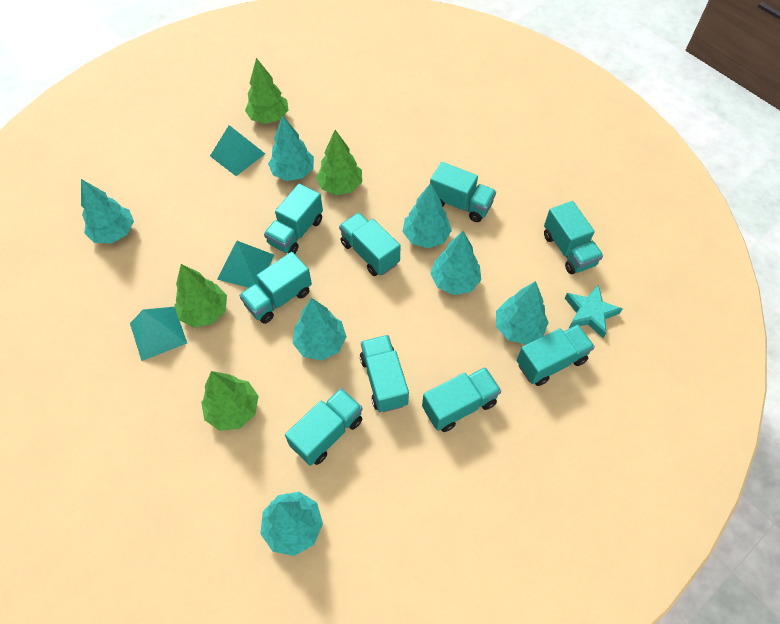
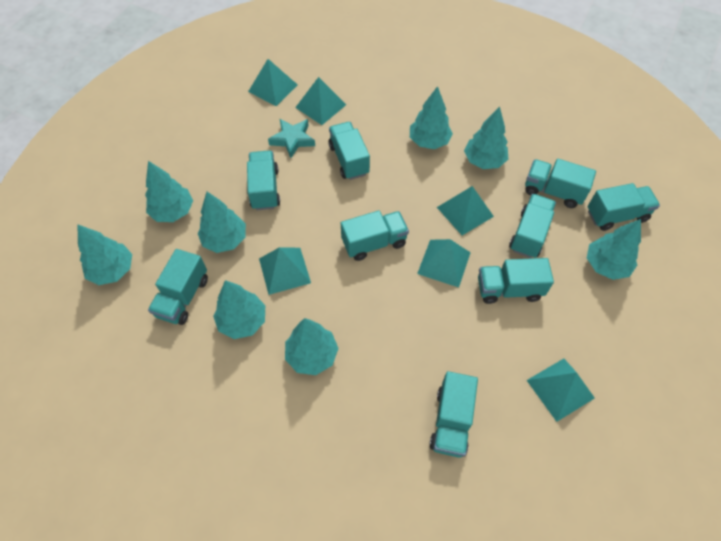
green tree: [174,264,227,327] [201,371,258,431] [245,58,289,124] [316,130,362,195] = 4 -> none = 0
turquoise pyramid: [130,307,187,361] [210,125,265,176] [217,241,274,288] = 3 -> [248,59,298,106] [259,247,311,295] [295,77,346,125] [417,239,471,287] [437,186,494,235] [527,359,595,422] = 6
turquoise tree: [81,179,134,243] [260,492,323,556] [268,115,314,181] [293,298,347,360] [403,183,452,248] [430,231,481,295] [496,281,549,345] = 7 -> [77,224,132,285] [145,161,193,222] [198,192,246,253] [213,280,265,339] [285,318,339,375] [410,86,453,149] [464,107,508,169] [587,219,641,280] = 8

